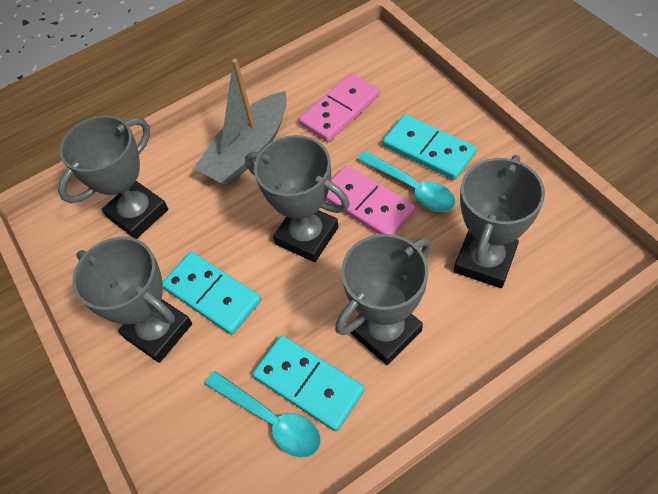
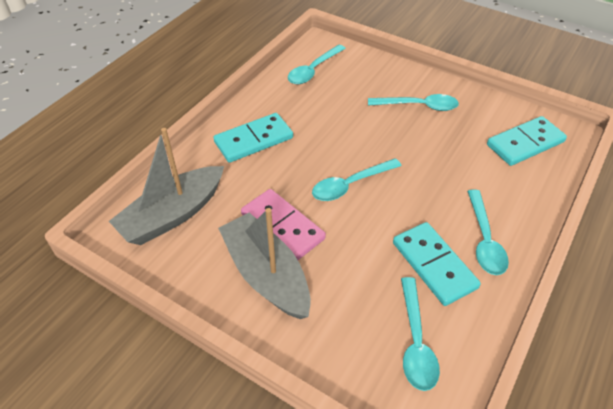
grey boat: [194,59,287,186] = 1 -> [109,128,224,245] [218,208,311,319] = 2
grey trophy: [58,115,168,239] [73,237,192,363] [245,135,350,262] [335,234,431,365] [454,155,545,288] = 5 -> none = 0
pink domino: [299,73,380,142] [326,165,415,235] = 2 -> [241,189,326,260] = 1
turquoise spoon: [205,371,321,458] [357,151,455,212] = 2 -> [288,44,346,84] [312,158,401,201] [368,94,459,111] [401,277,440,391] [467,190,509,275] = 5

